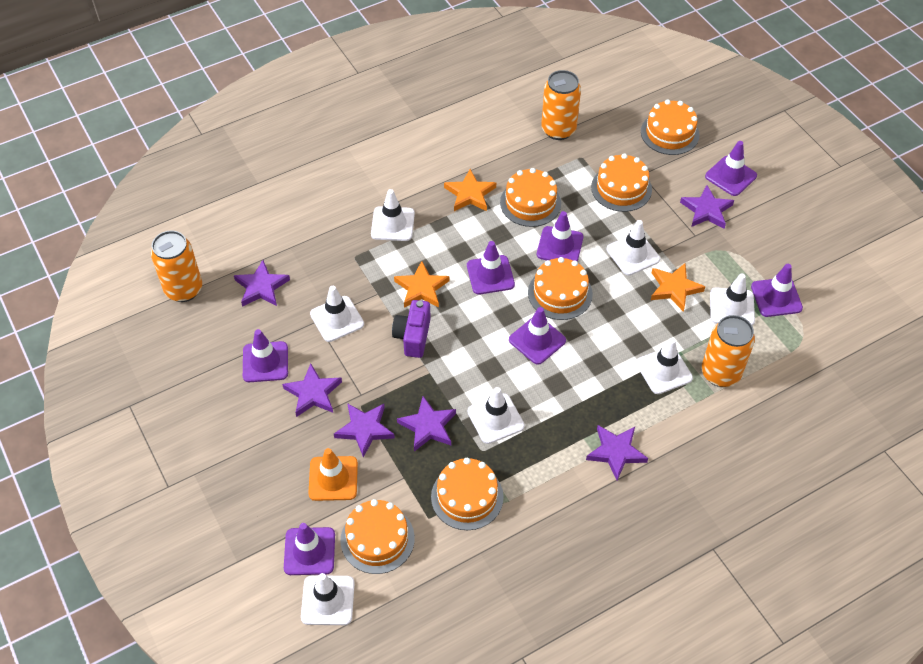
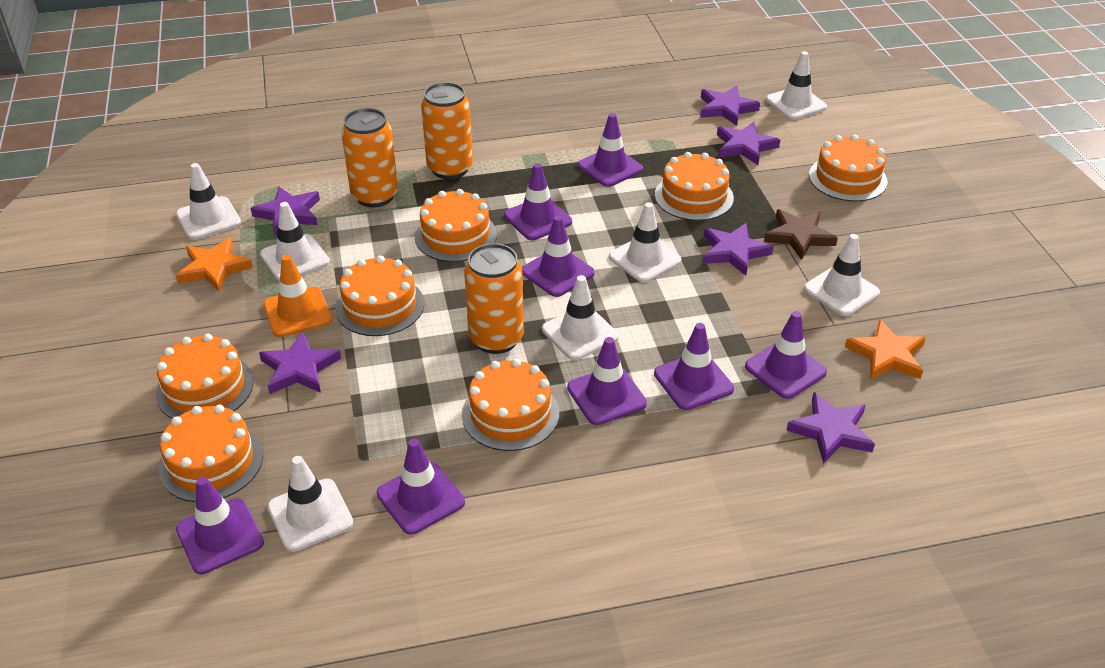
brown star: none = 0 -> [764,209,838,260] = 1
orange cake: [341,499,415,574] [431,458,504,530] [500,168,561,227] [528,257,593,320] [591,154,652,212] [641,99,700,155] = 6 -> [156,334,254,419] [159,405,263,502] [336,255,424,336] [415,189,497,262] [462,359,559,451] [655,152,734,221] [809,134,888,202] = 7
orange star: [394,261,450,308] [444,169,496,211] [651,264,705,312] = 3 -> [176,237,253,292] [845,319,926,380] = 2
purple camera: [392,300,431,358] = 1 -> none = 0
purple traffic cone: [243,329,288,382] [284,523,335,575] [467,241,515,295] [509,307,566,364] [537,211,583,262] [705,141,757,196] [751,264,803,317] = 7 -> [176,477,264,574] [377,439,465,535] [504,163,572,240] [522,216,595,297] [567,337,647,425] [578,113,643,187] [654,323,734,410] [745,311,827,399] = 8

